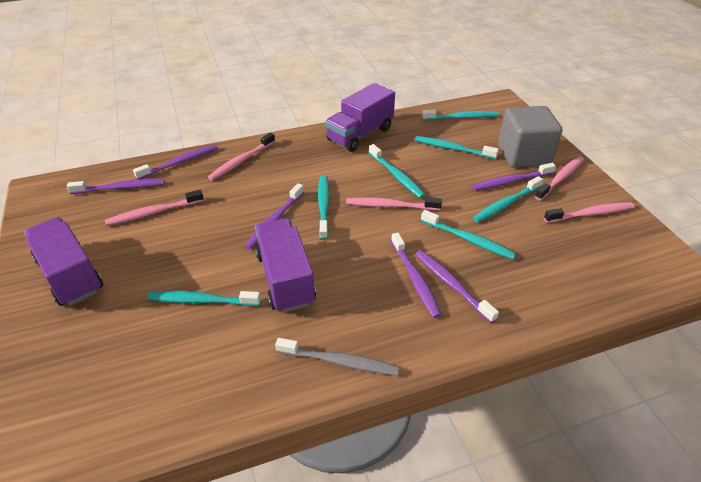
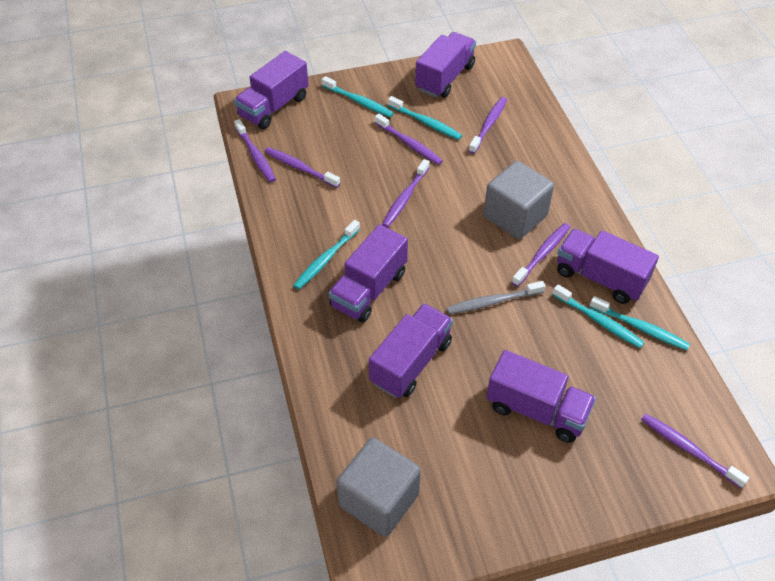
grey cube: [498,106,562,168] = 1 -> [336,438,421,537] [484,161,554,239] = 2
pink toothbrush: [105,190,204,226] [208,133,275,180] [346,197,442,210] [535,156,584,200] [544,202,634,223] = 5 -> none = 0
purple toothbrush: [67,179,165,194] [133,144,218,179] [245,183,304,250] [391,233,442,318] [416,250,499,323] [472,163,556,190] = 6 -> [234,119,276,182] [264,147,340,188] [375,113,443,165] [382,159,429,227] [469,97,507,154] [512,223,570,287] [641,414,749,488] = 7
purple truck: [24,217,103,306] [255,218,316,313] [325,83,395,152] = 3 -> [234,51,309,129] [329,224,408,323] [369,303,453,398] [415,32,476,98] [486,350,596,443] [557,229,659,304] = 6
turquoise toothbrush: [147,291,261,306] [318,175,330,240] [369,144,425,198] [415,136,499,159] [421,210,516,259] [422,110,499,120] [473,176,543,223] = 7 -> [293,220,360,289] [322,76,394,117] [388,96,462,140] [552,285,645,348] [590,296,690,350] = 5

